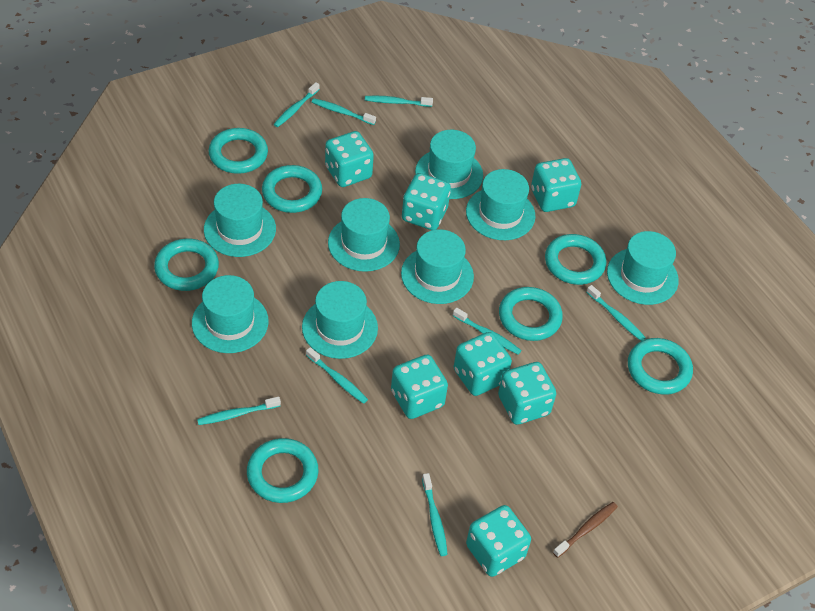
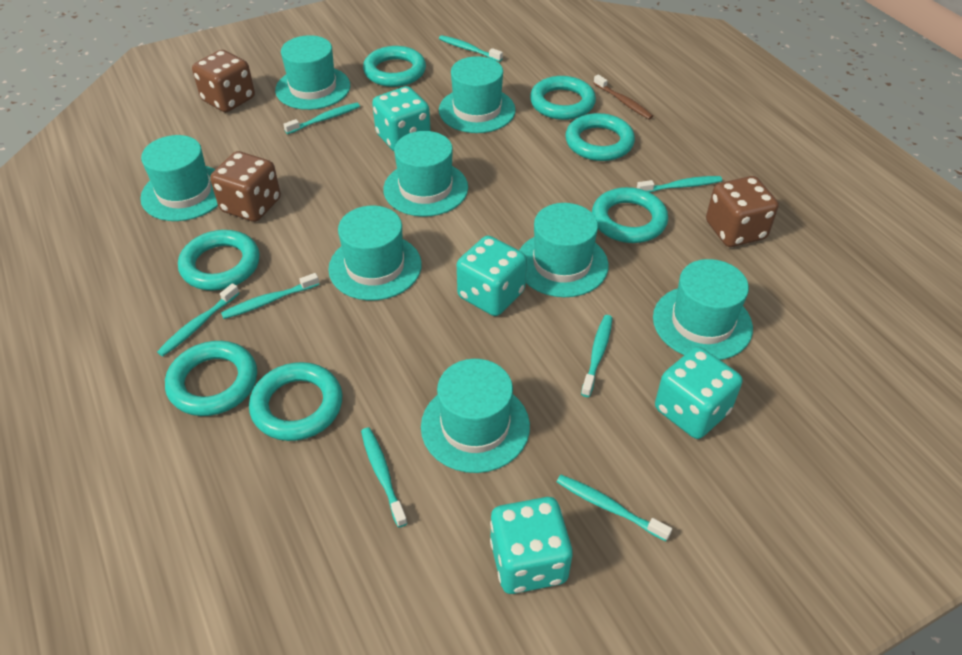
brown dice: none = 0 -> [192,50,255,112] [210,151,281,222] [706,176,779,247] = 3
turquoise dice: [325,131,374,187] [391,355,448,419] [402,173,451,230] [454,332,512,396] [466,505,531,577] [498,362,556,425] [531,158,581,212] = 7 -> [372,86,431,151] [457,236,527,316] [490,497,573,594] [655,347,742,439] = 4

